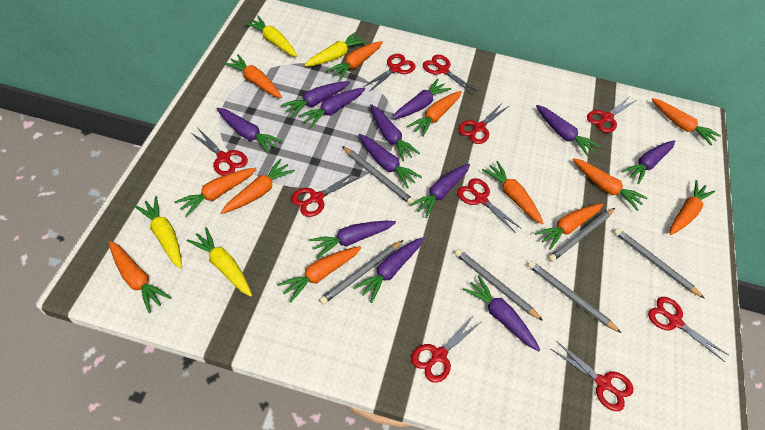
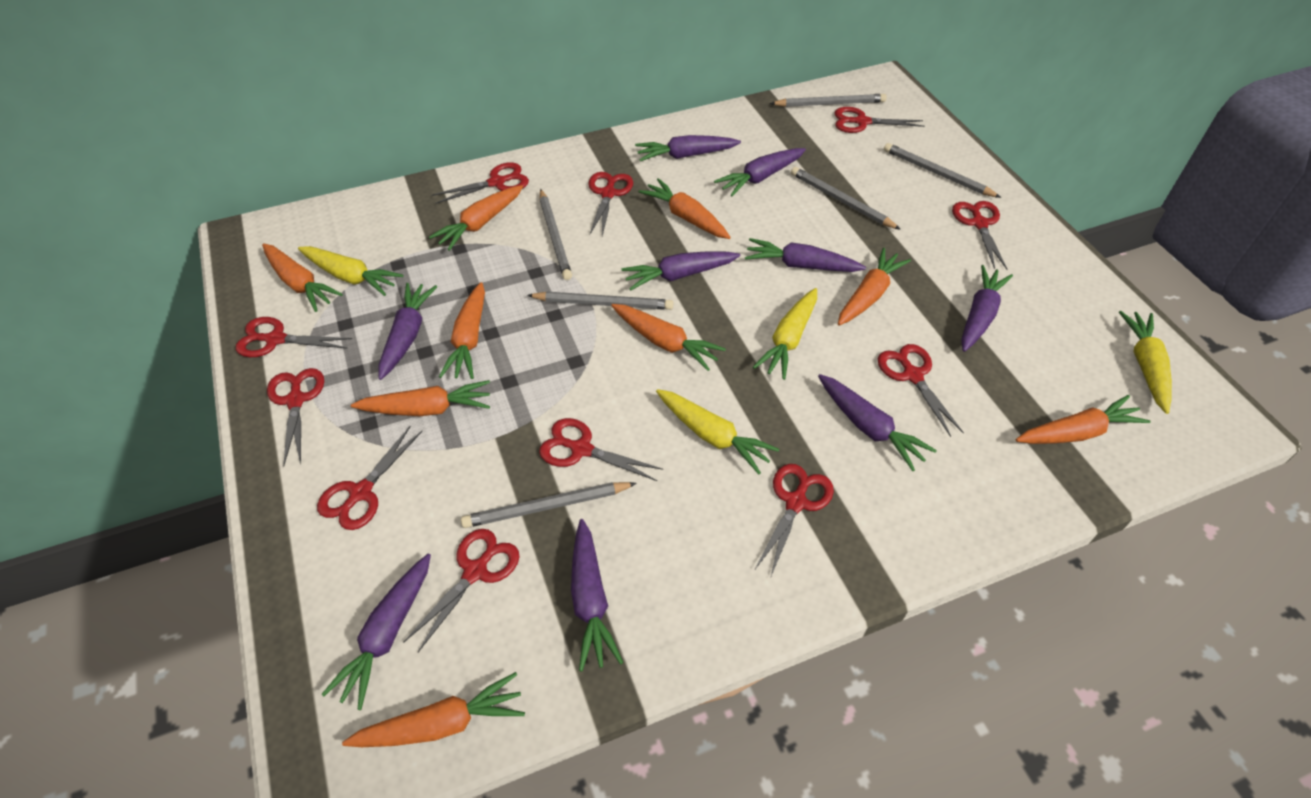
orange carrot: [109,241,171,313] [174,168,256,217] [221,159,295,214] [224,54,282,98] [277,246,361,303] [326,41,383,80] [407,91,462,137] [482,161,543,224] [535,204,603,250] [573,158,648,211] [652,98,721,146] [670,180,715,235] = 12 -> [262,244,343,312] [342,672,525,747] [351,380,490,416] [429,185,523,251] [439,282,485,379] [611,304,726,371] [639,178,731,239] [838,248,911,325] [1016,395,1151,444] = 9
purple carrot: [217,108,283,154] [281,81,350,118] [298,88,365,128] [309,221,396,258] [353,237,423,303] [358,134,422,189] [370,104,420,161] [392,79,452,119] [410,164,470,218] [463,276,540,351] [536,105,600,156] [622,140,675,184] = 12 -> [322,554,431,710] [378,283,437,380] [571,519,623,672] [621,251,740,290] [635,135,741,162] [714,148,806,196] [745,238,866,272] [818,374,937,471] [961,265,1013,352] = 9
red scissors: [190,127,248,176] [291,172,361,217] [363,54,415,92] [411,315,481,383] [423,55,477,94] [457,178,522,233] [458,102,509,144] [551,341,634,411] [587,96,636,133] [648,297,728,362] = 10 -> [236,317,352,357] [267,368,324,467] [317,426,422,530] [404,529,519,652] [432,162,529,204] [539,418,663,481] [588,172,633,236] [755,464,834,576] [834,107,925,133] [878,344,964,437] [952,201,1008,270] = 11

